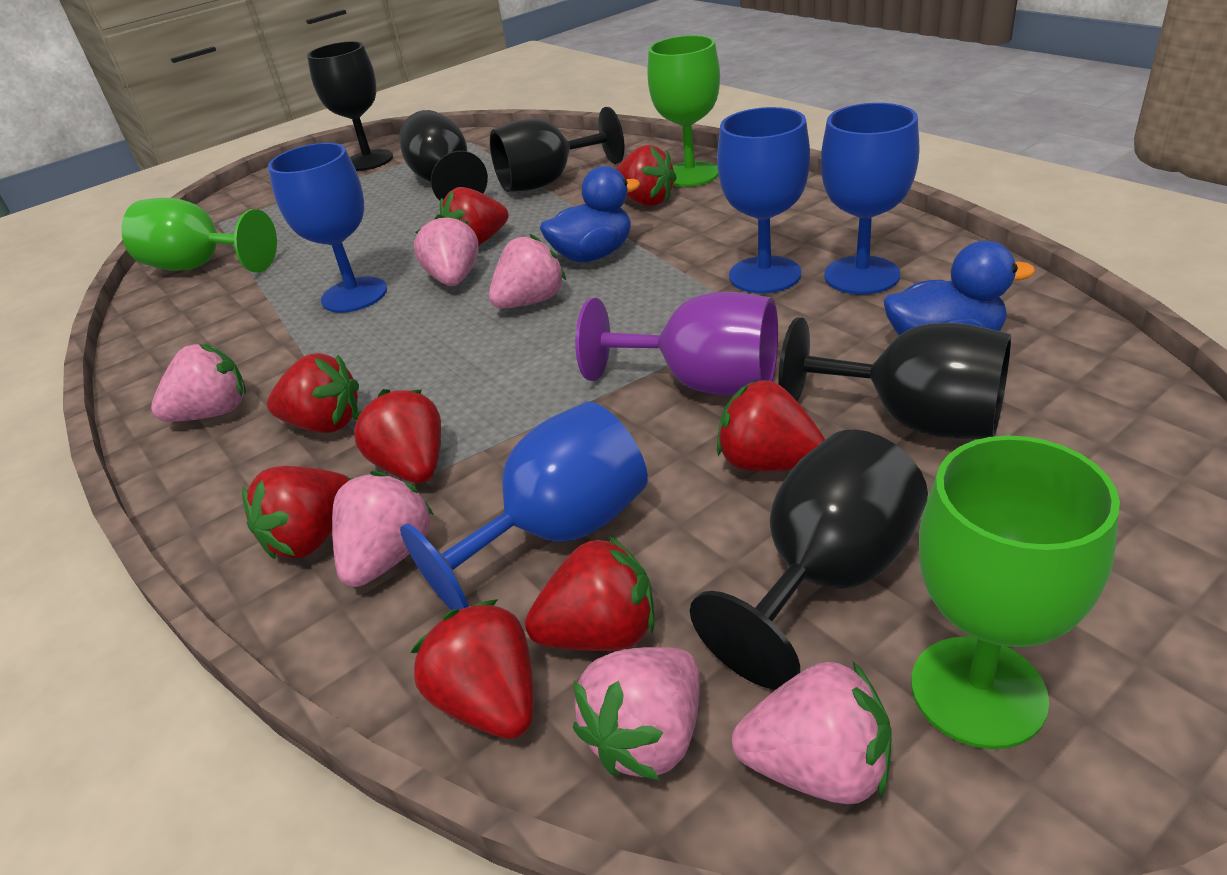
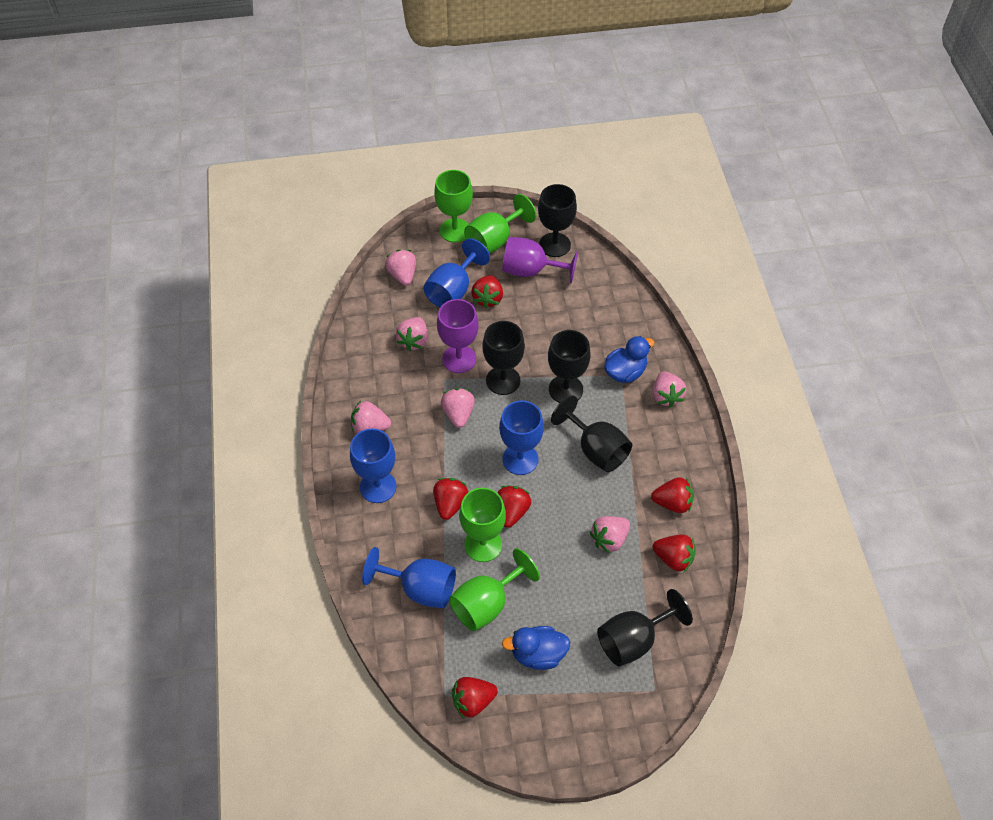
green goblet: [121,198,277,273] [647,35,720,187] [911,435,1120,749] = 3 -> [434,170,473,243] [449,548,540,631] [459,488,506,562] [464,194,536,253] = 4
purple goblet: [575,292,778,396] = 1 -> [437,299,479,373] [502,237,578,284] = 2
red strawberry: [242,466,350,559] [267,353,359,433] [353,389,441,483] [410,599,534,739] [440,187,509,245] [525,535,655,651] [616,145,677,206] [717,380,825,471] = 8 -> [433,478,468,520] [452,677,498,718] [471,275,503,309] [497,486,531,528] [651,477,694,513] [652,535,696,572] = 6

